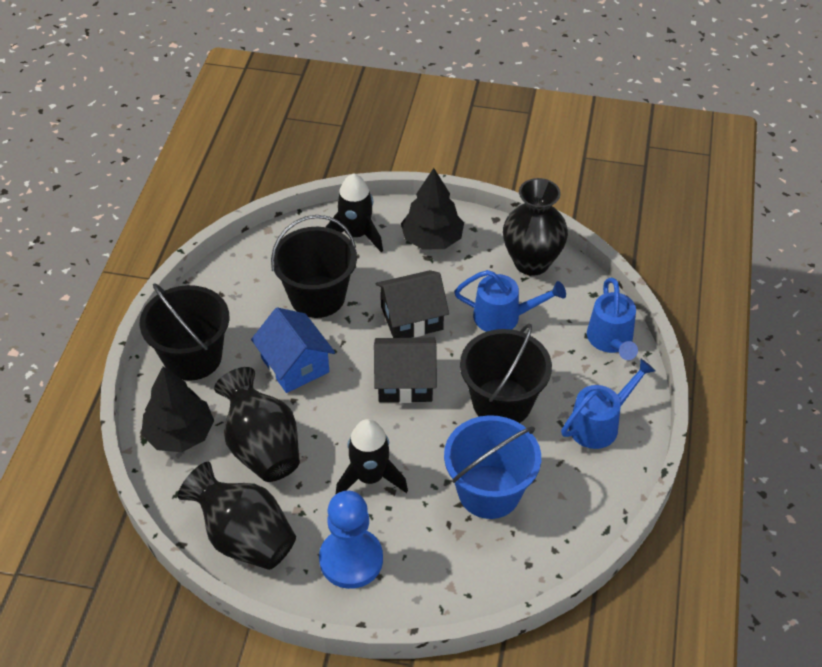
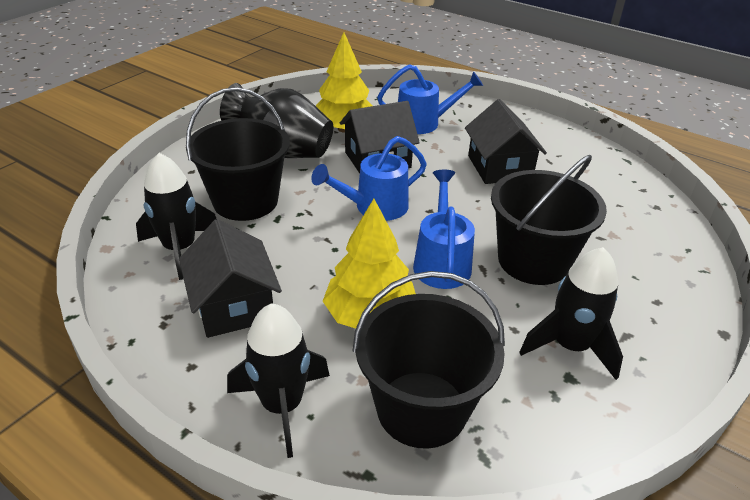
black house: [374,338,437,403] [376,270,449,338] = 2 -> [179,219,282,338] [340,101,420,173] [465,99,547,184] = 3
black rocket: [326,173,383,252] [336,419,408,494] = 2 -> [136,153,217,280] [227,303,330,458] [519,247,623,380] = 3
black tree: [141,366,214,452] [401,168,464,250] = 2 -> none = 0
black vase: [178,462,296,570] [214,367,300,482] [503,178,568,276] = 3 -> [220,83,333,158] = 1
blue bucket: [444,415,541,519] = 1 -> none = 0
blue house: [251,307,335,393] = 1 -> none = 0
blue pawn: [319,491,383,589] = 1 -> none = 0
yellow tree: none = 0 -> [316,32,373,132] [323,199,416,328] = 2

